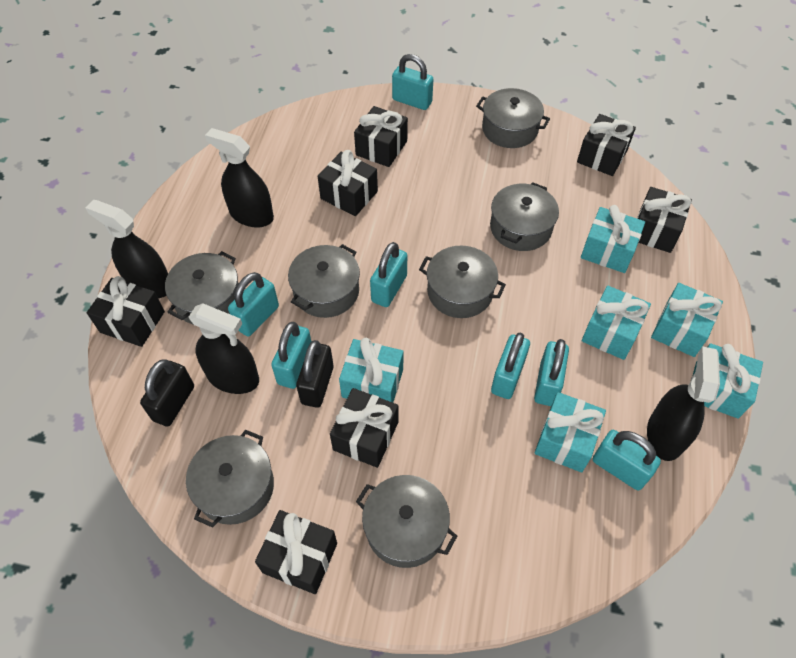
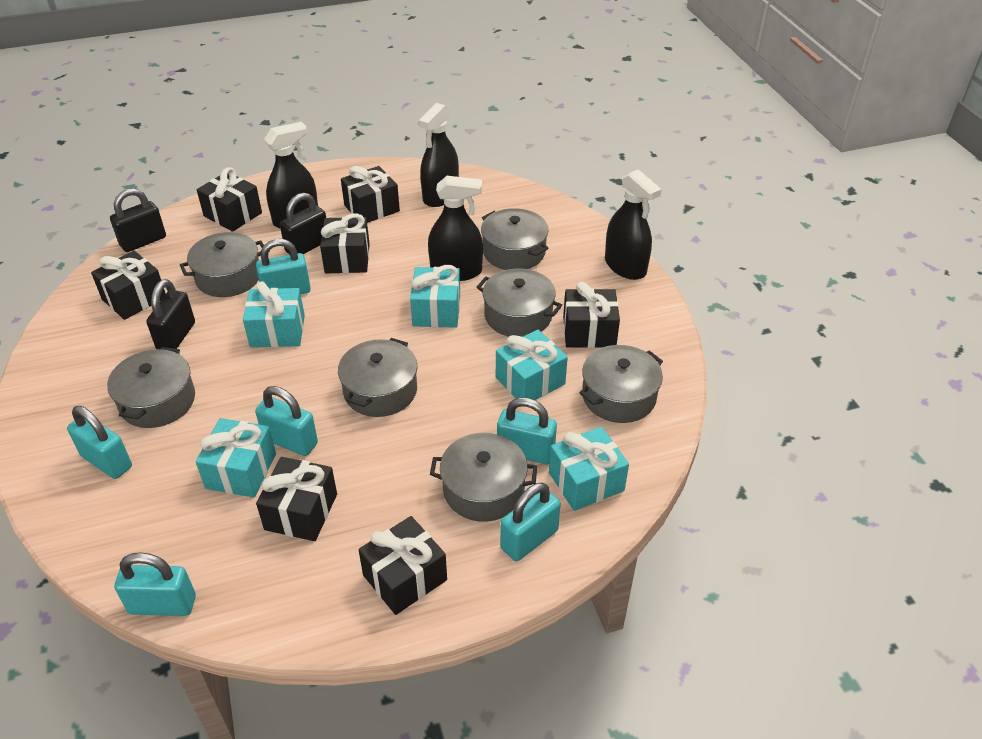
black padlock: [140,359,194,427] [296,340,334,408] = 2 -> [110,188,166,252] [146,279,195,349] [280,193,326,255] = 3
turquoise gift: [339,338,404,403] [535,392,606,472] [581,205,645,273] [582,286,651,360] [651,283,723,357] [690,343,763,419] = 6 -> [196,418,276,498] [243,281,305,348] [410,265,460,328] [496,330,568,400] [549,427,629,511] = 5
turquoise padlock: [228,272,279,336] [271,322,311,389] [370,242,407,307] [392,54,433,110] [491,333,530,399] [534,339,569,406] [593,430,661,490] = 7 -> [67,406,132,479] [114,552,196,616] [255,386,318,456] [256,239,311,294] [497,397,557,464] [501,483,561,561] = 6

